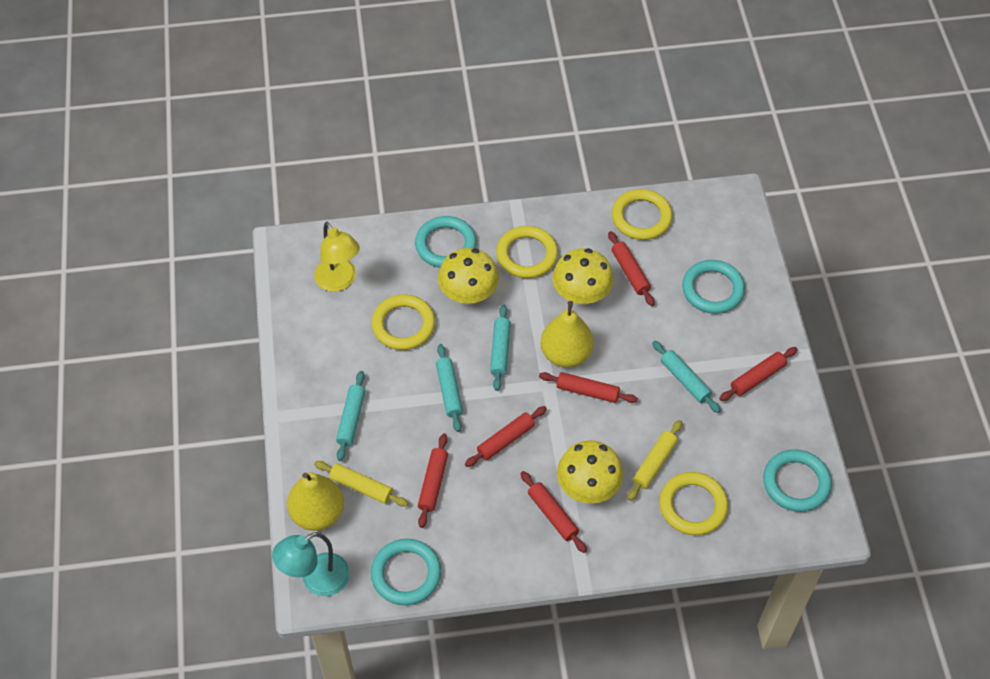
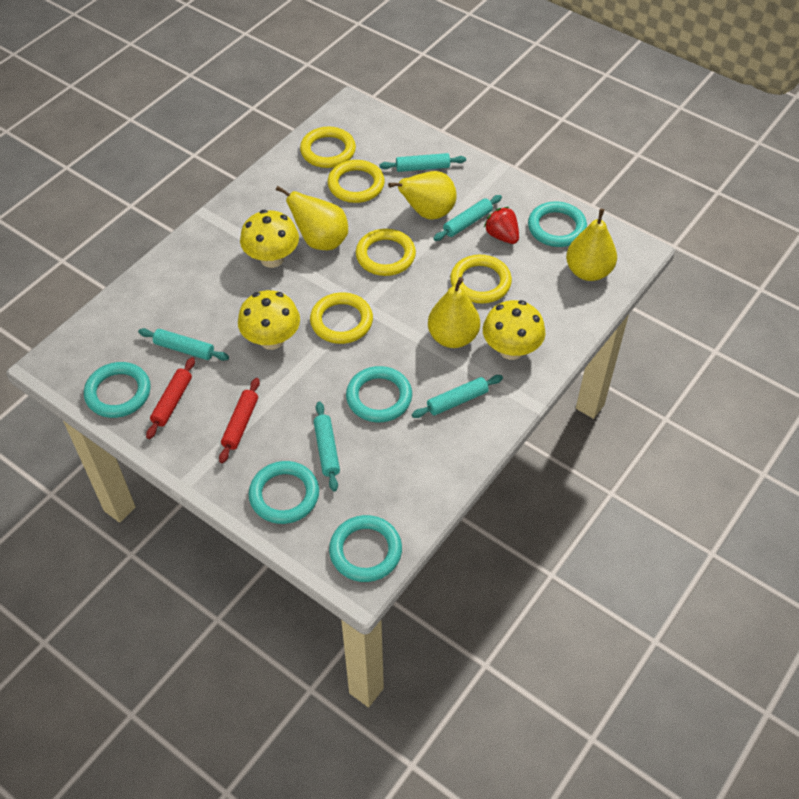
red rolling pin: [418,433,448,528] [465,406,547,467] [520,471,587,553] [539,372,638,403] [608,231,654,306] [719,347,798,401] = 6 -> [146,357,195,439] [219,378,260,463] = 2
red strawberry: none = 0 -> [484,207,519,244] = 1
turquoise lamp: [272,532,350,596] = 1 -> none = 0
turquoise ring: [371,539,441,605] [415,216,476,268] [682,260,745,314] [763,449,832,512] = 4 -> [84,362,151,418] [249,461,319,524] [329,515,402,582] [346,366,412,422] [528,201,587,247] = 5
turquoise rolling pin: [336,371,365,461] [436,344,463,432] [490,304,511,391] [652,341,721,413] = 4 -> [138,328,229,361] [314,401,340,491] [380,153,466,172] [412,375,503,418] [433,195,502,241] = 5
yellow lamp: [314,222,360,292] = 1 -> none = 0
yellow pear: [287,473,344,531] [541,301,594,367] = 2 -> [276,186,348,250] [388,171,457,220] [428,277,480,348] [566,209,617,281] = 4
yellow ring: [372,295,435,350] [496,226,558,278] [612,189,673,240] [659,472,728,535] = 4 -> [300,126,356,168] [310,292,373,344] [328,160,385,203] [356,229,416,276] [450,255,512,303] = 5
yellow rolling pin: [314,461,408,507] [628,420,682,501] = 2 -> none = 0

